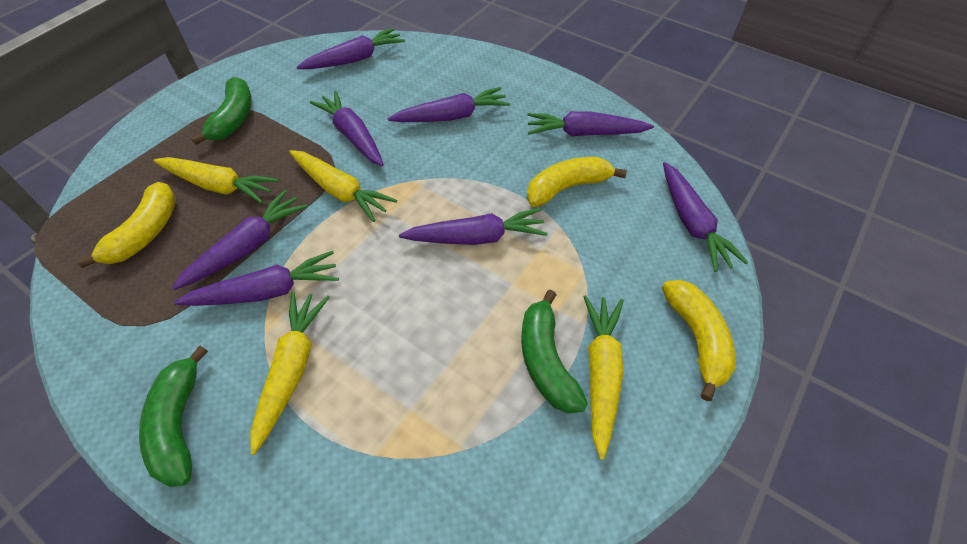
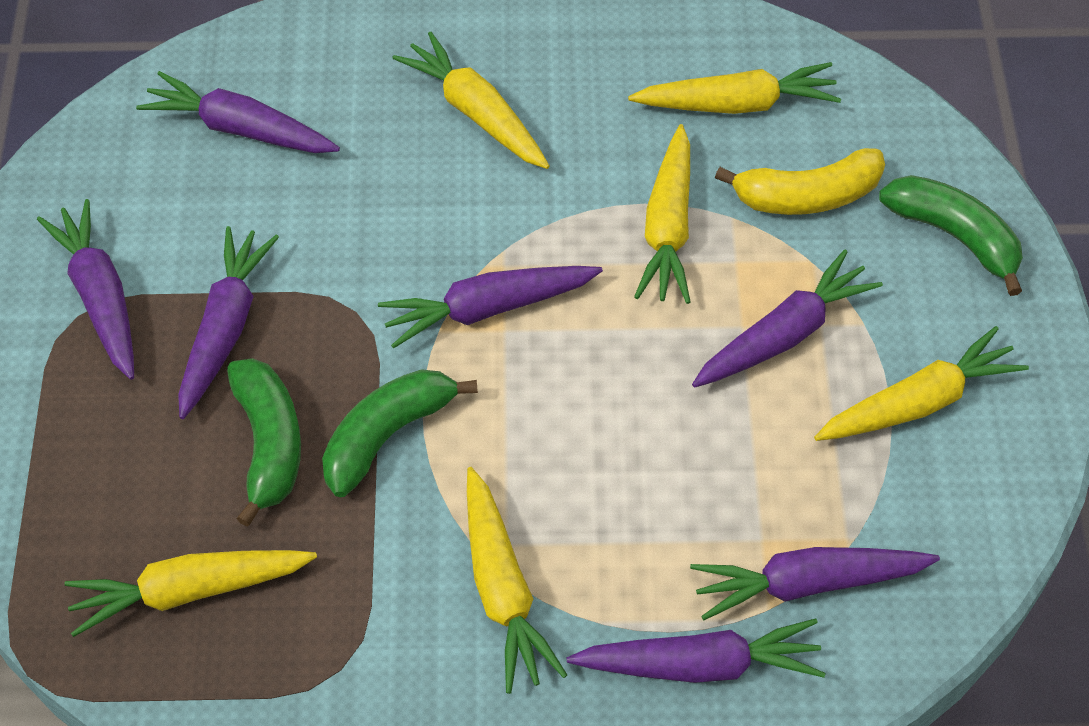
purple carrot: [172,190,308,290] [174,251,339,306] [296,28,405,69] [310,91,384,166] [388,87,510,122] [399,208,548,245] [527,111,654,136] [663,162,749,272] = 8 -> [37,199,134,380] [136,71,340,153] [178,226,279,419] [378,266,603,349] [567,619,826,683] [690,547,940,620] [692,250,883,388] = 7
yellow banana: [77,182,176,268] [527,157,627,207] [662,280,736,401] = 3 -> [715,148,885,215] = 1
yellow carrot: [153,157,279,204] [250,292,330,455] [289,150,397,222] [584,295,624,460] = 4 -> [64,550,317,637] [392,32,549,169] [467,467,567,694] [628,62,841,114] [634,124,691,304] [814,326,1029,441] = 6

